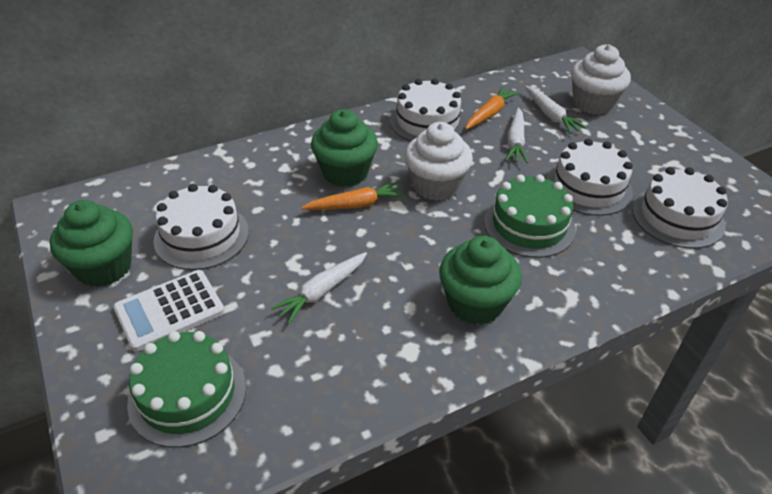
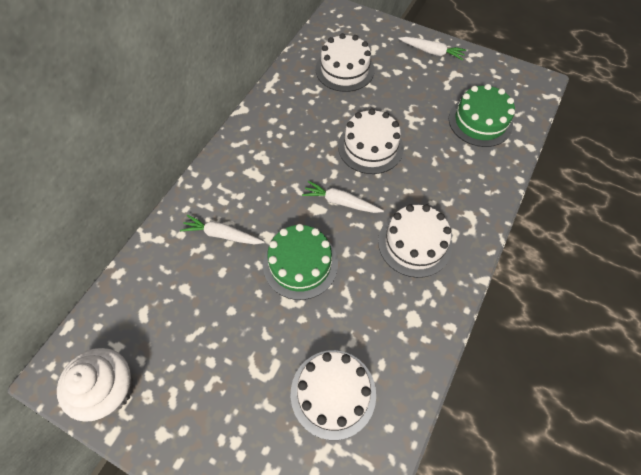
green cupcake: [50,200,133,287] [311,109,378,187] [439,236,522,325] = 3 -> none = 0
orange carrot: [301,182,405,210] [465,86,519,130] = 2 -> none = 0
white calculator: [113,270,225,352] = 1 -> none = 0
white cupcake: [404,122,473,201] [571,44,631,115] = 2 -> [57,348,134,422] = 1

